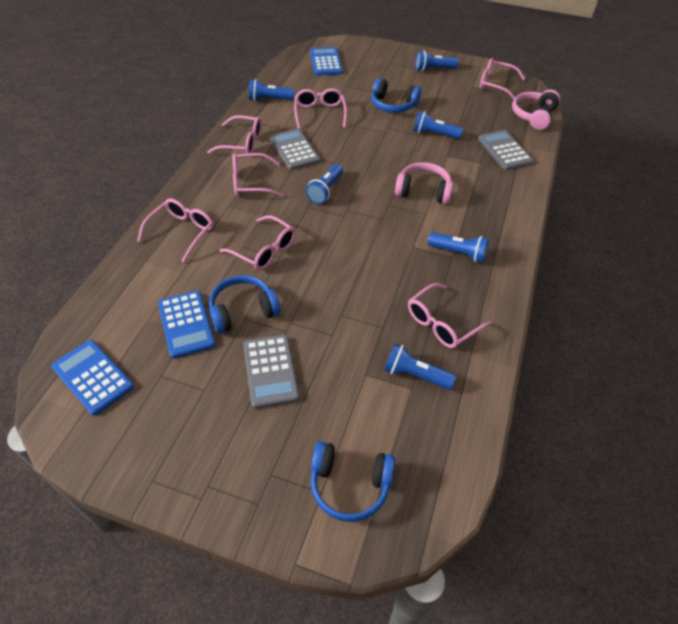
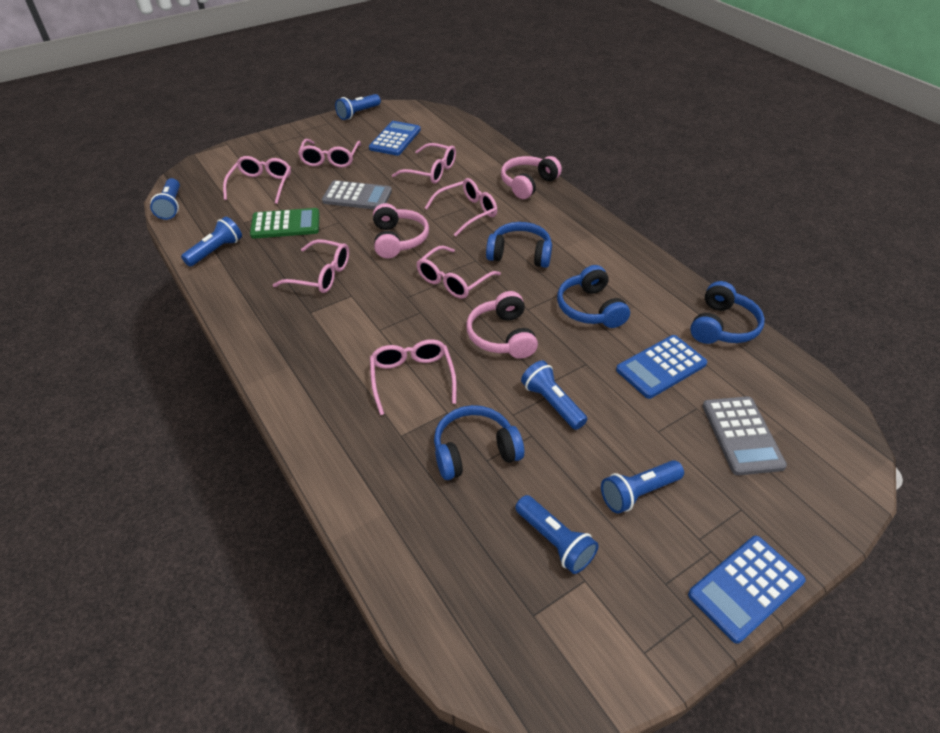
blue headphones: [209,275,281,334] [311,441,395,522] [371,78,421,113] = 3 -> [434,405,524,480] [486,222,552,268] [557,265,630,328] [690,281,765,344] = 4
green calculator: none = 0 -> [250,208,320,239] = 1
grey calculator: [243,335,299,409] [270,129,320,170] [478,130,534,170] = 3 -> [322,180,392,209] [702,396,787,475] = 2
pink headphones: [395,162,453,204] [512,90,560,130] = 2 -> [373,203,429,258] [466,291,538,359] [501,156,562,199] = 3

